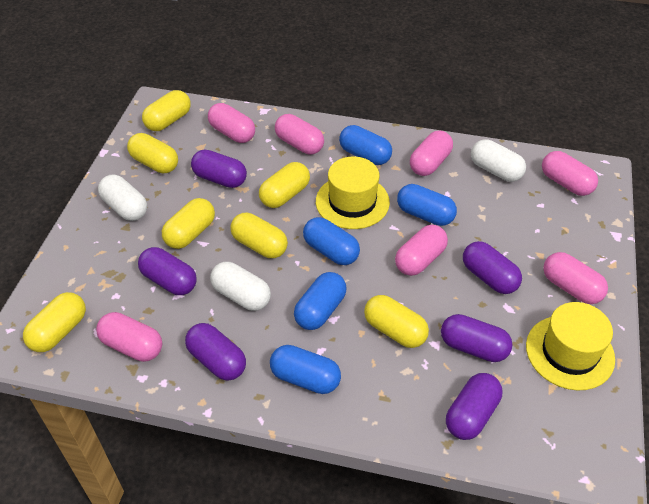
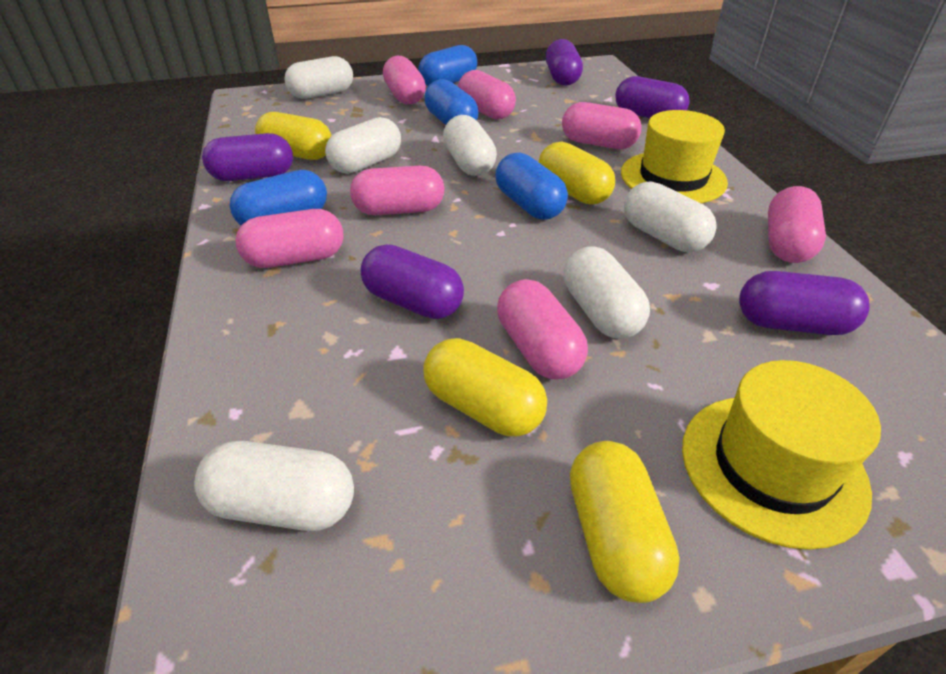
blue capsule: [270,345,341,394] [294,272,347,330] [303,217,360,265] [339,125,392,165] [397,184,457,226] = 5 -> [230,170,327,225] [418,45,477,86] [425,79,478,125] [495,153,568,219] = 4
purple capsule: [138,247,197,295] [185,323,246,381] [191,149,247,188] [441,314,512,362] [446,373,502,440] [463,241,522,294] = 6 -> [202,133,293,181] [361,244,464,319] [546,39,583,86] [615,76,690,118] [739,271,870,335] = 5
white capsule: [98,174,147,221] [210,262,271,311] [471,139,526,182] = 3 -> [194,441,354,531] [284,56,353,99] [325,117,401,174] [443,115,497,176] [564,246,650,339] [624,181,717,252] = 6
yellow capsule: [23,292,86,352] [127,133,178,173] [142,90,191,131] [162,198,215,249] [230,213,288,258] [259,162,310,208] [364,295,429,348] = 7 -> [255,112,332,160] [423,338,547,436] [539,141,615,205] [570,441,680,603] = 4

